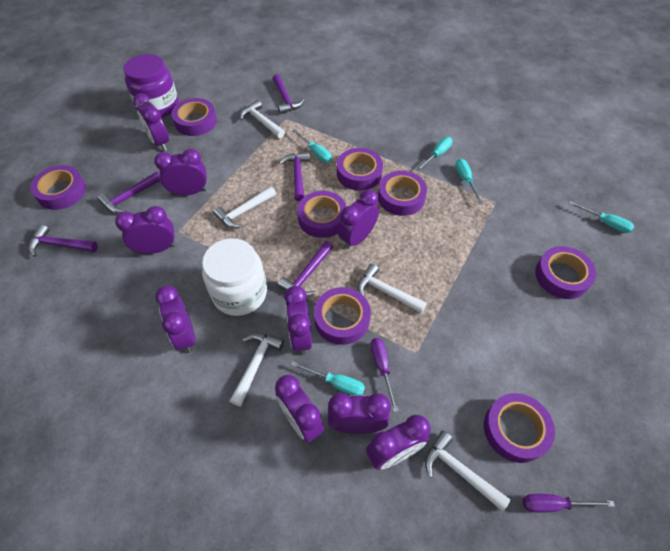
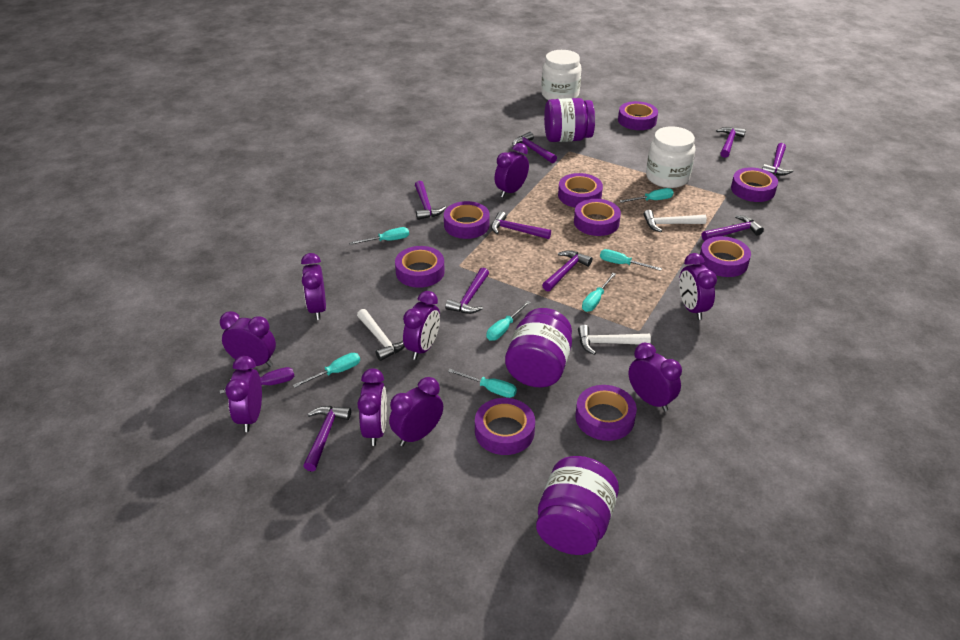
purple hammer: [29,225,98,257] [98,172,160,214] [273,74,304,114] [278,241,333,297] [279,152,310,201] = 5 -> [304,406,351,471] [415,181,446,220] [445,268,489,314] [491,211,551,239] [513,132,557,163] [542,250,592,291] [702,215,764,241] [716,127,746,158] [762,143,793,175] = 9
purple jar: [123,54,178,118] = 1 -> [505,308,572,387] [536,456,619,555] [544,98,595,142] = 3
purple screwdriver: [370,338,398,412] [523,494,615,513] = 2 -> [220,367,294,394] = 1
purple tape: [30,165,86,210] [171,98,217,136] [297,191,347,238] [314,287,371,345] [337,148,383,191] [378,171,427,216] [484,393,555,463] [535,246,596,299] = 8 -> [395,246,445,288] [444,201,490,239] [475,398,535,455] [558,173,603,207] [574,199,621,236] [575,385,637,441] [618,101,658,130] [700,236,751,277] [731,167,778,202] = 9
turquoise screwdriver: [291,361,365,396] [293,129,332,163] [416,137,452,172] [455,159,484,205] [569,201,634,233] = 5 -> [293,353,360,388] [349,227,409,245] [448,369,517,398] [486,301,531,341] [582,273,616,312] [600,249,662,271] [620,188,674,203] = 7
white hammer: [213,186,276,229] [230,333,284,407] [240,100,285,138] [358,264,427,313] [425,431,510,512] = 5 -> [357,309,405,361] [578,325,651,355] [643,210,707,232] = 3
white jar: [202,238,267,316] = 1 -> [541,50,582,100] [646,126,696,188] = 2

